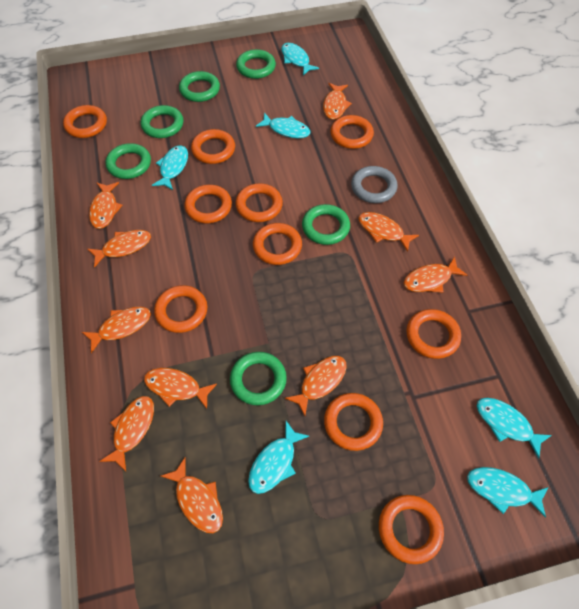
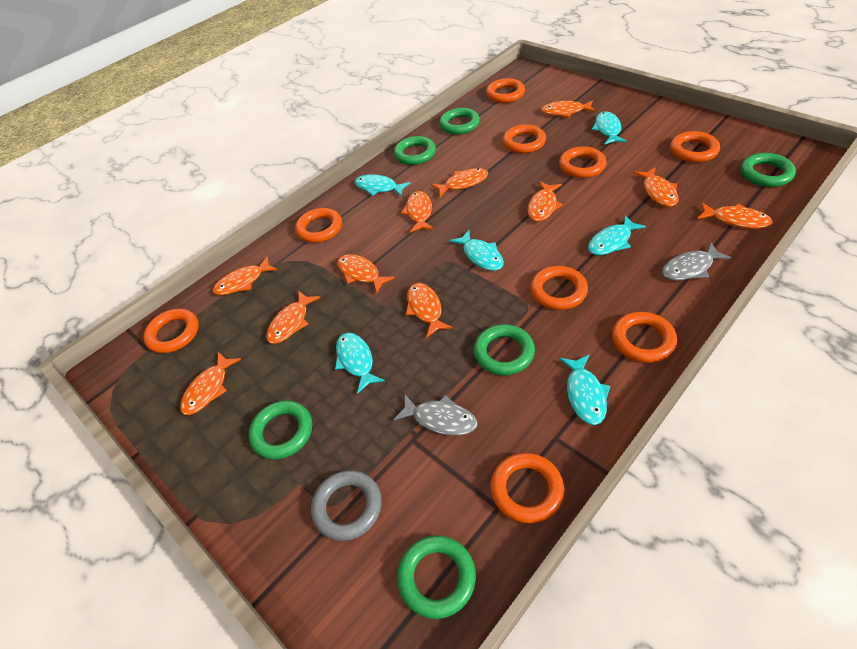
grey fish: none = 0 -> [393,395,477,436] [662,242,731,281] = 2
orange fish: [82,307,151,353] [87,230,151,267] [89,182,123,229] [100,396,154,471] [144,368,217,409] [161,457,223,533] [285,356,347,416] [323,83,352,120] [358,212,419,252] [404,256,467,293] = 10 -> [180,352,241,415] [213,256,277,295] [266,291,320,344] [337,254,394,293] [401,191,434,233] [406,283,453,338] [431,168,488,197] [528,181,563,221] [541,100,596,117] [633,167,679,207] [697,202,773,229] = 11
orange ring: [63,105,107,138] [154,285,207,333] [184,185,232,223] [191,129,235,164] [235,183,283,222] [253,223,302,265] [324,393,383,451] [330,115,374,149] [379,495,444,564] [406,309,461,359] = 10 -> [143,309,199,353] [295,208,342,243] [486,78,525,103] [490,453,564,524] [502,124,546,153] [530,266,588,310] [559,146,607,178] [612,312,677,363] [670,131,720,162] = 9

